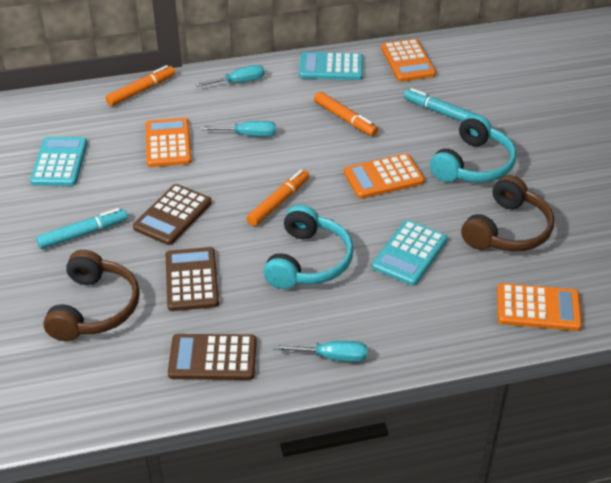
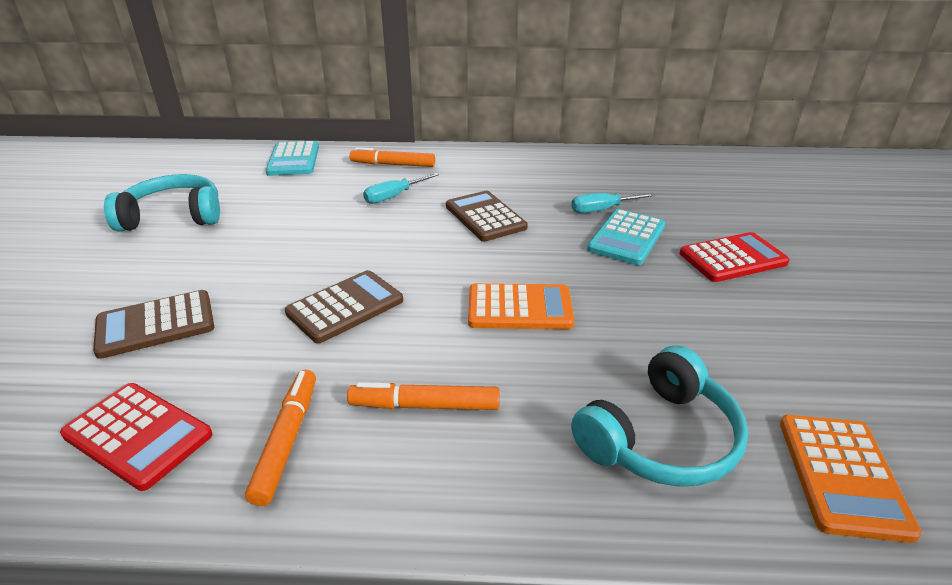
brown headphones: [43,250,140,341] [461,175,554,252] = 2 -> none = 0
orange calculator: [146,118,192,167] [344,153,425,199] [381,39,436,82] [497,283,582,331] = 4 -> [468,283,574,329] [780,415,922,543] = 2
red calculator: none = 0 -> [60,383,213,491] [680,232,790,282] = 2
turquoise calculator: [30,137,87,186] [299,52,363,80] [372,220,448,286] = 3 -> [266,141,319,176] [587,209,666,265] = 2
turquoise marker: [36,208,127,249] [404,88,476,122] = 2 -> none = 0
turquoise screwdriver: [195,65,265,87] [201,121,276,137] [273,341,367,362] = 3 -> [363,173,439,204] [571,193,656,213] = 2

